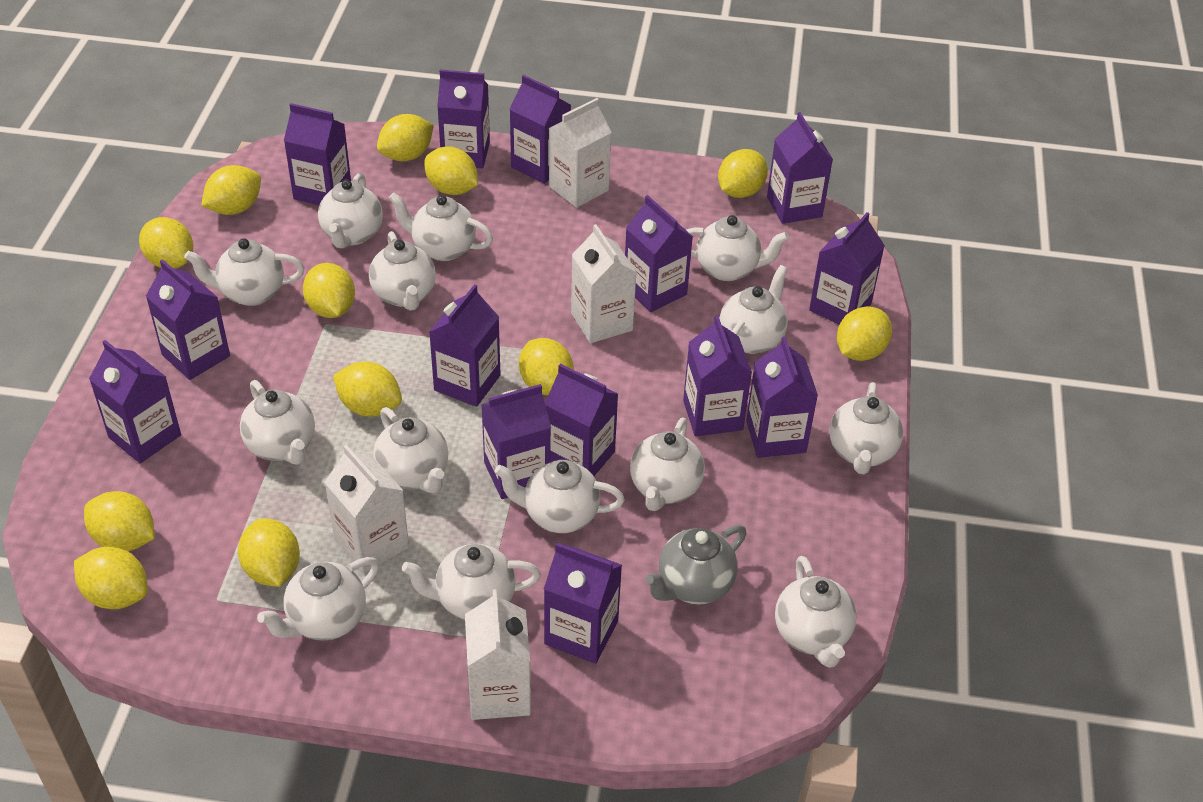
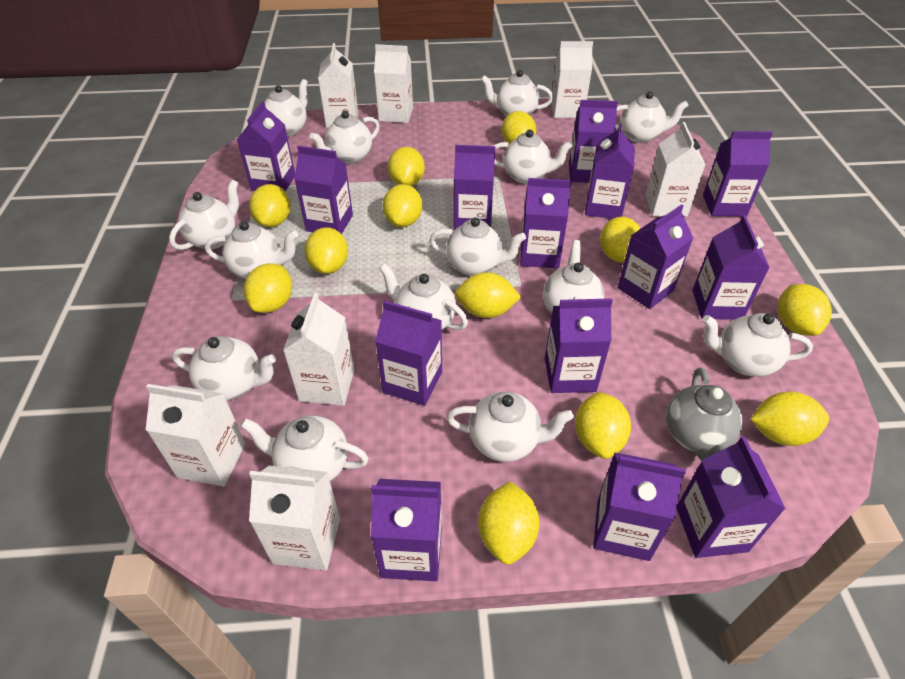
white carton: [324,445,409,574] [465,589,531,720] [549,98,612,208] [571,224,637,343] = 4 -> [146,384,245,487] [249,466,340,570] [283,293,354,406] [318,43,358,128] [374,44,413,123] [551,41,593,118] [645,122,705,217] = 7

